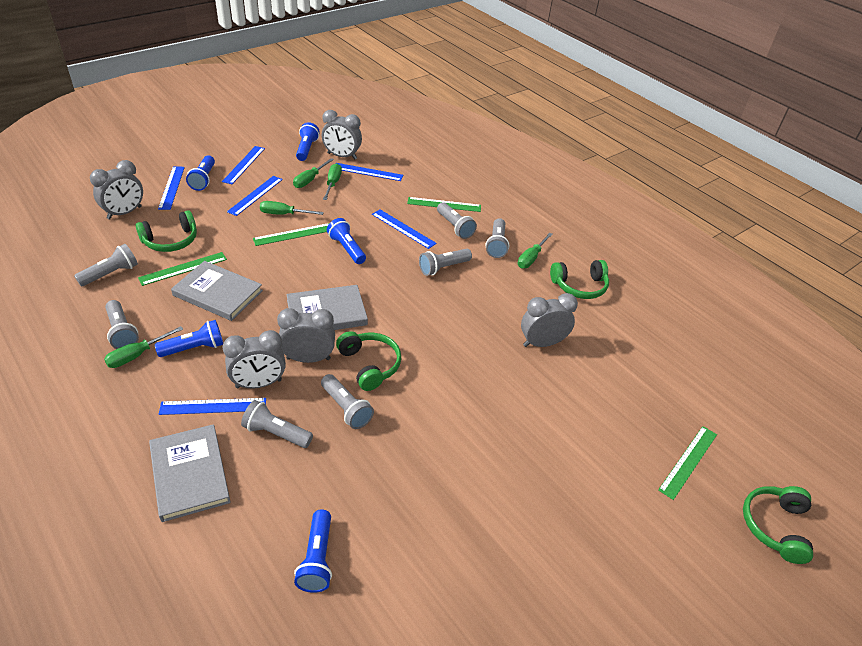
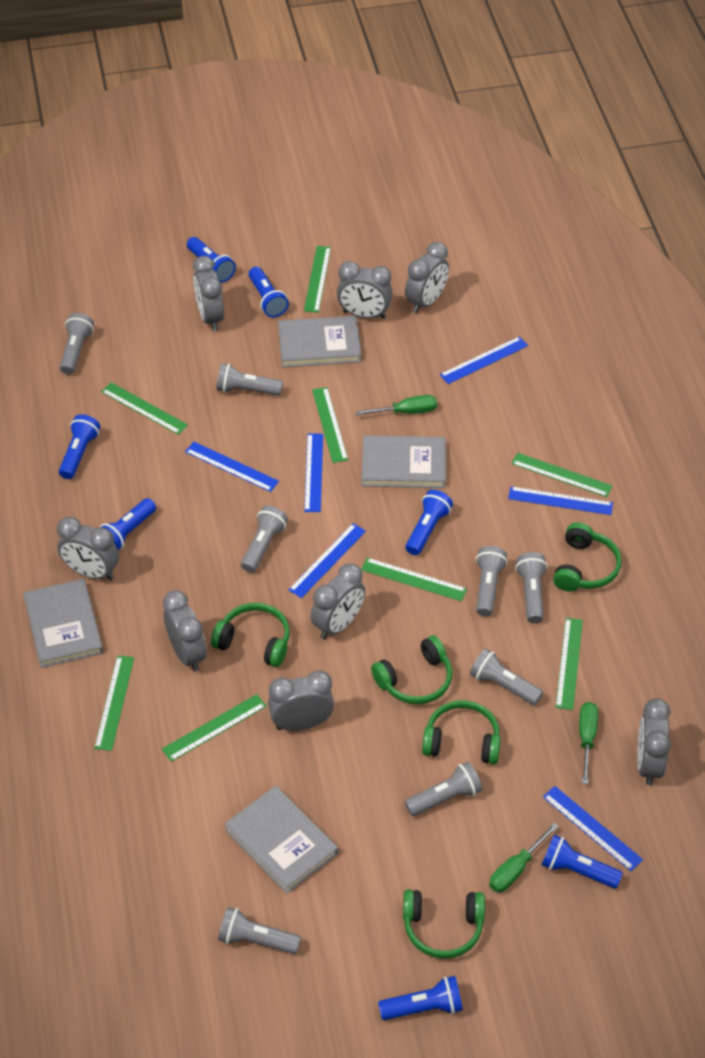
blue flashlight: [155,320,223,357] [186,155,215,191] [294,510,332,593] [296,122,319,161] [327,218,366,264] = 5 -> [59,414,100,479] [100,498,156,550] [187,237,236,282] [249,267,289,317] [378,976,463,1020] [405,490,453,555] [542,835,623,889] = 7
green headphones: [136,210,197,252] [336,331,401,391] [550,260,609,299] [743,486,813,564] = 4 -> [211,603,290,667] [371,635,452,704] [403,890,485,959] [422,700,501,764] [553,522,622,591] = 5
green ruler: [138,252,227,286] [253,223,329,246] [407,197,481,212] [658,426,717,500] = 4 -> [94,656,134,751] [101,382,188,435] [162,694,267,762] [304,246,331,313] [312,387,348,463] [361,558,467,601] [511,453,613,497] [556,618,583,710] = 8
green screwdriver: [104,326,183,368] [260,201,324,215] [293,158,334,188] [323,163,342,200] [518,232,553,269] = 5 -> [355,395,437,416] [489,823,559,892] [579,702,598,784] = 3
grey book: [149,424,231,522] [171,261,263,321] [286,285,368,330] = 3 -> [23,579,103,668] [224,785,338,894] [278,316,361,367] [362,435,446,488] = 4
grey clock: [90,160,143,219] [222,330,286,388] [277,308,335,363] [322,110,362,160] [521,293,578,347] = 5 -> [57,517,119,581] [163,590,207,672] [193,256,224,331] [268,671,334,731] [311,563,365,640] [337,261,393,319] [405,242,449,313] [637,698,671,785] = 8
grey flashlight: [74,244,138,286] [105,300,139,349] [241,400,313,448] [321,374,374,429] [419,249,472,276] [437,202,477,239] [486,218,509,258] = 7 -> [60,313,94,375] [216,363,283,396] [218,907,301,954] [241,506,288,573] [405,762,482,816] [470,648,543,705] [476,546,508,616] [515,552,547,623] = 8

